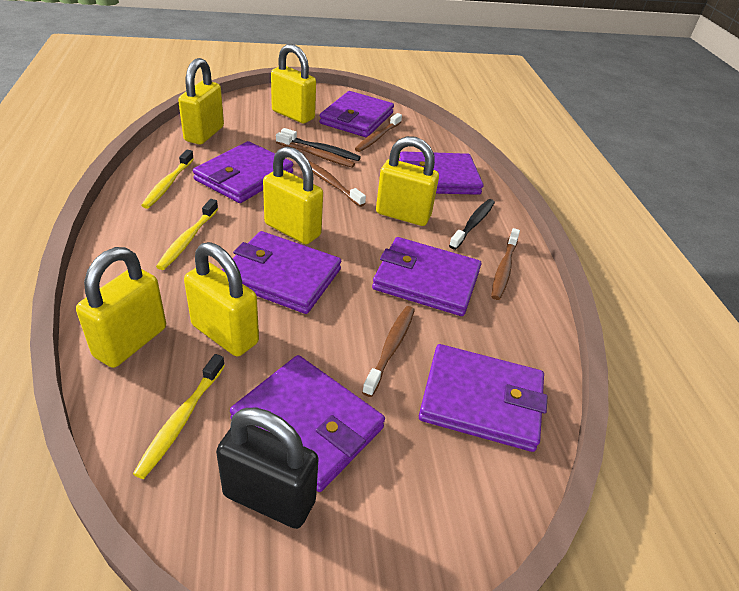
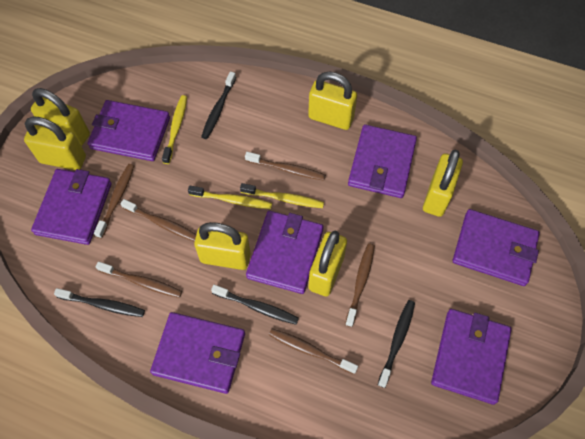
black padlock: [216,407,319,529] = 1 -> none = 0
black toothbrush: [281,128,361,161] [449,199,495,250] = 2 -> [54,288,145,317] [201,71,236,139] [211,285,299,325] [378,300,415,388] = 4
brown toothbrush: [276,132,355,168] [308,160,366,207] [355,113,402,152] [362,306,415,397] [491,228,520,300] = 5 -> [94,164,134,239] [96,262,182,298] [120,199,196,242] [245,152,326,181] [269,328,358,374] [345,243,375,327] = 6

